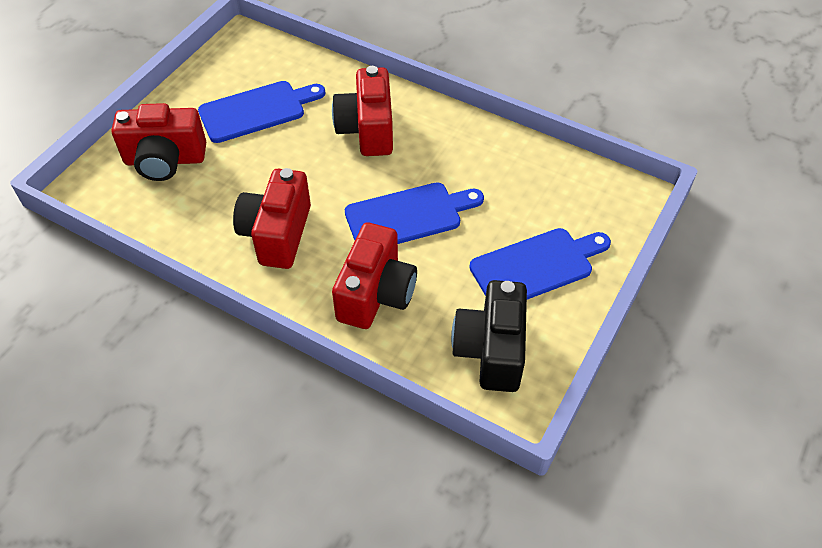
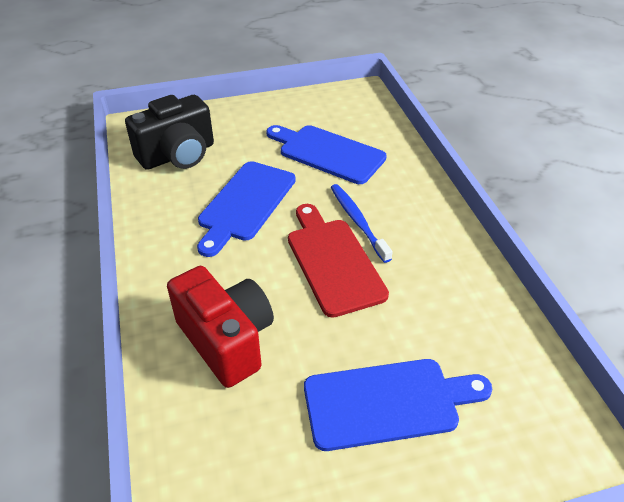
blue toothbrush: none = 0 -> [331,184,393,263] = 1
red camera: [112,103,206,181] [233,168,311,269] [332,66,393,156] [332,222,417,329] = 4 -> [167,266,274,388] = 1
red cutting board: none = 0 -> [288,204,389,318] = 1

